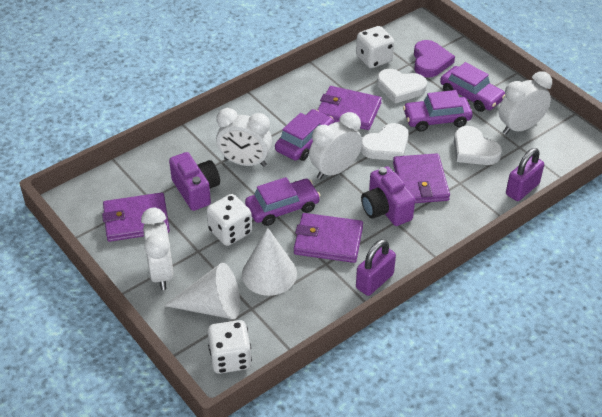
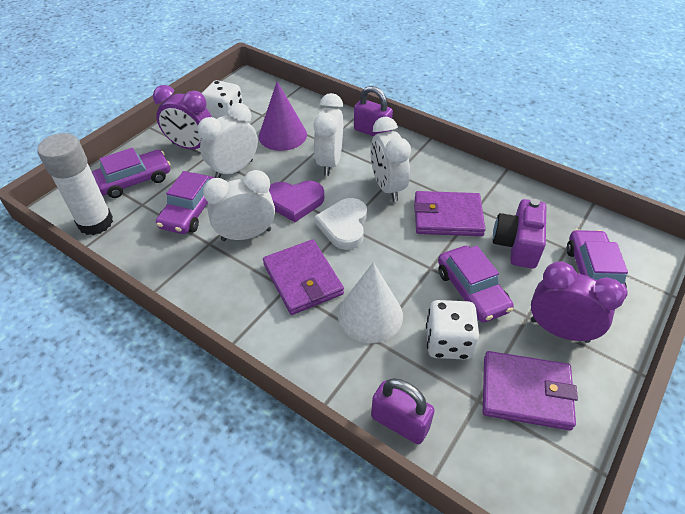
purple camera: [169,152,220,211] [361,166,415,226] = 2 -> [493,199,546,269] = 1
purple clock: none = 0 -> [153,85,212,149] [531,261,626,343] = 2
purple cone: none = 0 -> [259,81,307,151] = 1
purple wallet: [102,192,170,242] [294,213,363,263] [318,86,382,130] [393,153,450,203] = 4 -> [263,239,344,315] [414,191,486,236] [483,351,578,430] = 3
white cone: [164,263,240,319] [242,228,297,296] = 2 -> [338,262,403,343] = 1
white dice: [206,194,252,246] [208,320,252,374] [356,26,394,68] = 3 -> [202,80,243,119] [426,300,479,360] = 2
white glue stick: none = 0 -> [37,133,113,235] = 1
white heart: [361,123,409,160] [377,69,427,103] [454,126,502,165] = 3 -> [315,198,367,250] = 1

